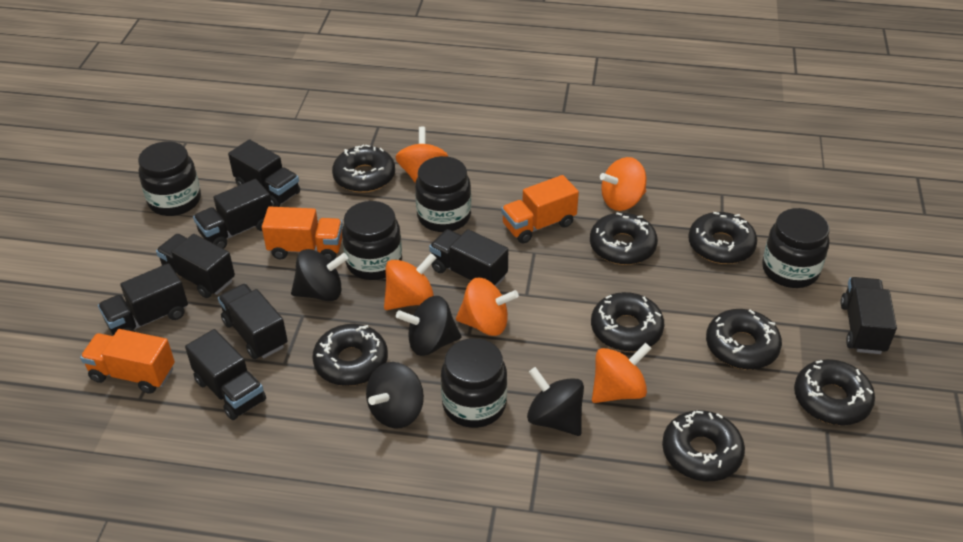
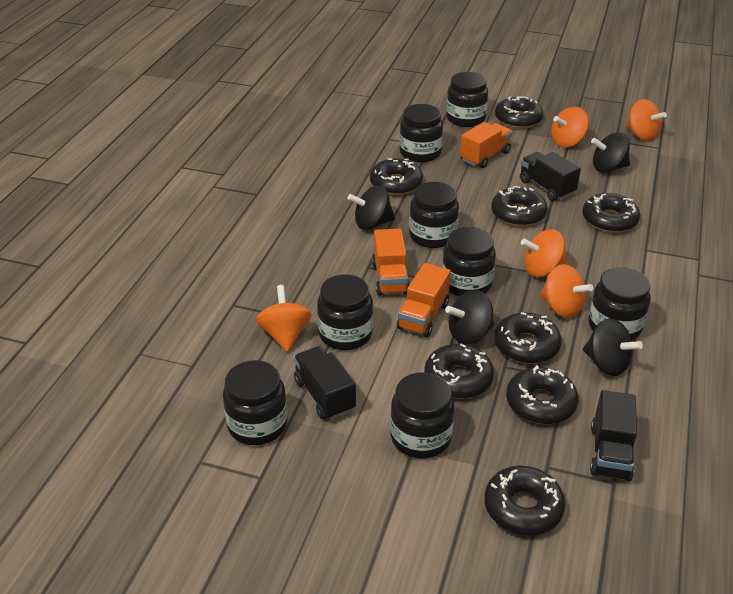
black jar: [138,141,201,216] [342,201,402,280] [415,156,471,232] [441,338,507,428] [762,208,829,288] = 5 -> [223,360,288,445] [317,274,373,350] [390,372,454,459] [399,104,443,162] [409,182,459,248] [442,227,496,297] [446,72,488,127] [589,267,650,340] = 8
black truck: [98,263,188,335] [156,234,235,298] [185,329,266,420] [193,179,272,249] [218,284,288,359] [228,139,300,207] [429,229,508,287] [840,277,897,354] = 8 -> [294,346,356,420] [520,152,581,201] [590,390,637,481] = 3

